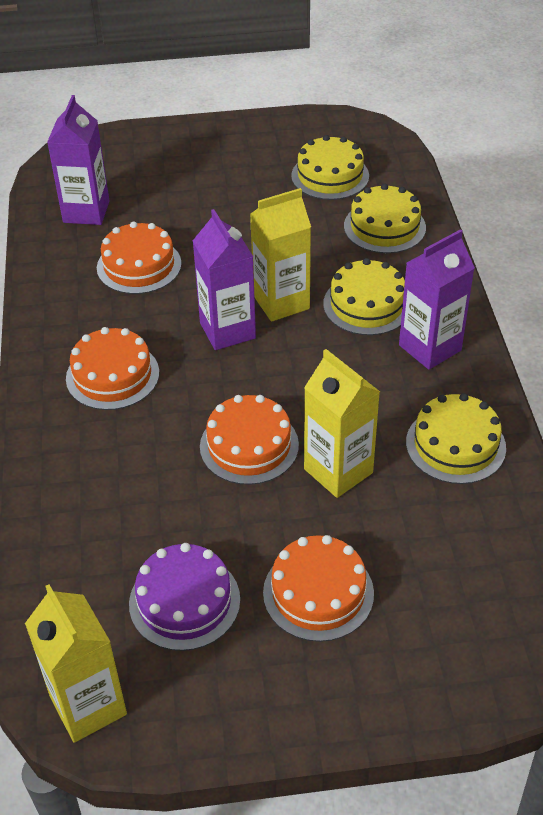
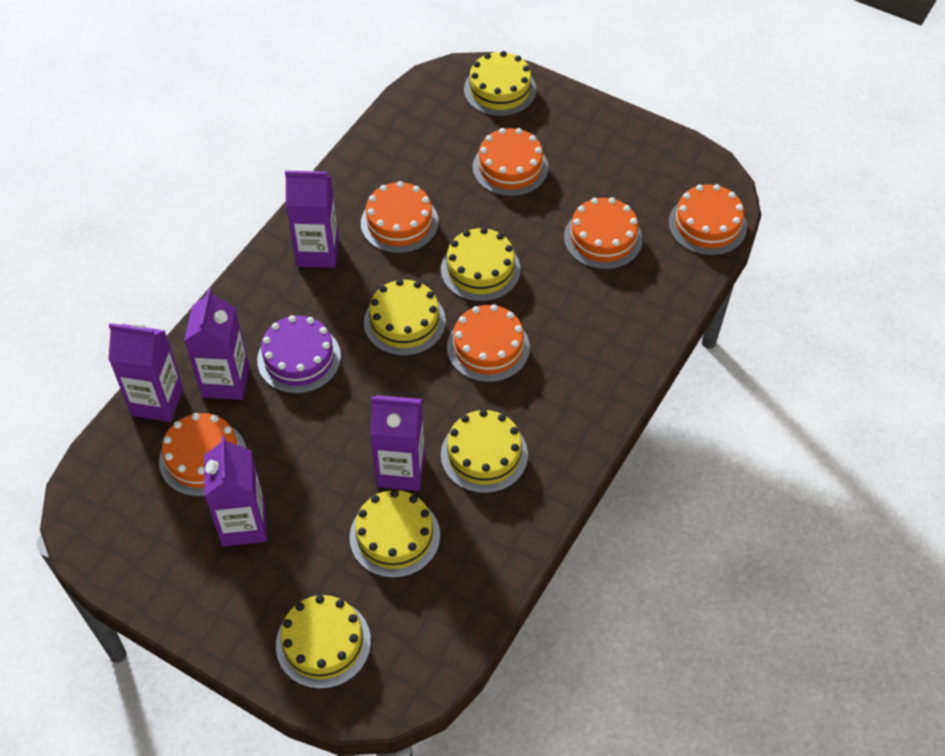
orange cake: [66,327,159,410] [97,221,181,294] [200,395,299,485] [263,535,374,642] = 4 -> [159,413,247,496] [361,181,439,253] [447,304,530,382] [473,128,548,197] [564,197,643,269] [669,184,747,256] = 6
purple carton: [47,95,110,225] [193,209,256,350] [399,229,475,370] = 3 -> [108,323,183,422] [184,289,249,400] [204,436,267,546] [285,170,339,268] [370,395,425,491] = 5
yellow cake: [291,135,369,200] [323,258,405,335] [344,184,426,253] [406,393,506,484] = 4 -> [276,595,371,689] [350,490,440,578] [364,279,446,356] [441,227,521,302] [441,409,528,493] [464,51,536,116] = 6
yellow carton: [25,584,127,743] [250,188,311,322] [304,349,380,498] = 3 -> none = 0

